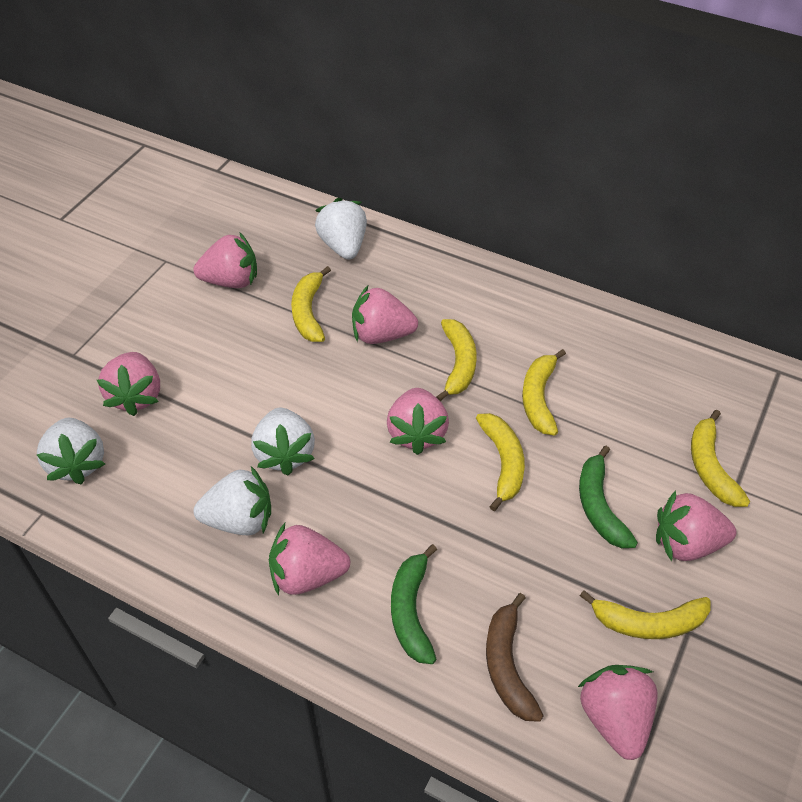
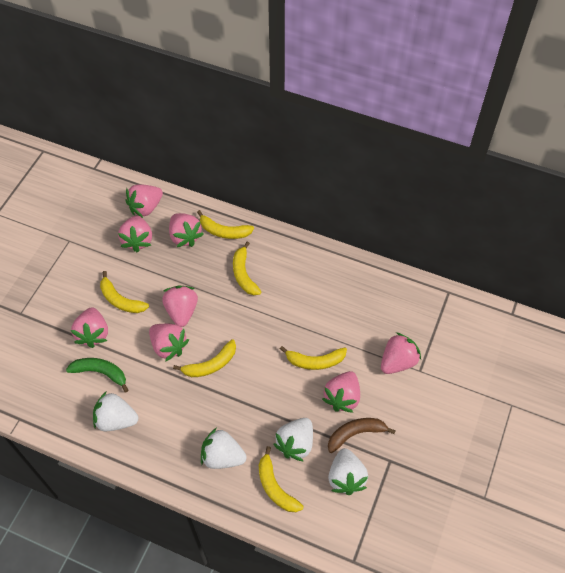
green banana: [391,544,437,664] [579,445,638,548] = 2 -> [66,358,129,393] = 1
pink strawberry: [97,352,160,416] [193,233,257,288] [269,523,350,596] [352,286,418,344] [387,388,449,455] [578,665,657,760] [656,490,736,562] = 7 -> [71,307,108,348] [118,215,152,253] [125,184,163,218] [149,324,189,362] [162,286,198,327] [169,213,203,247] [322,371,360,413] [381,332,421,374] = 8

